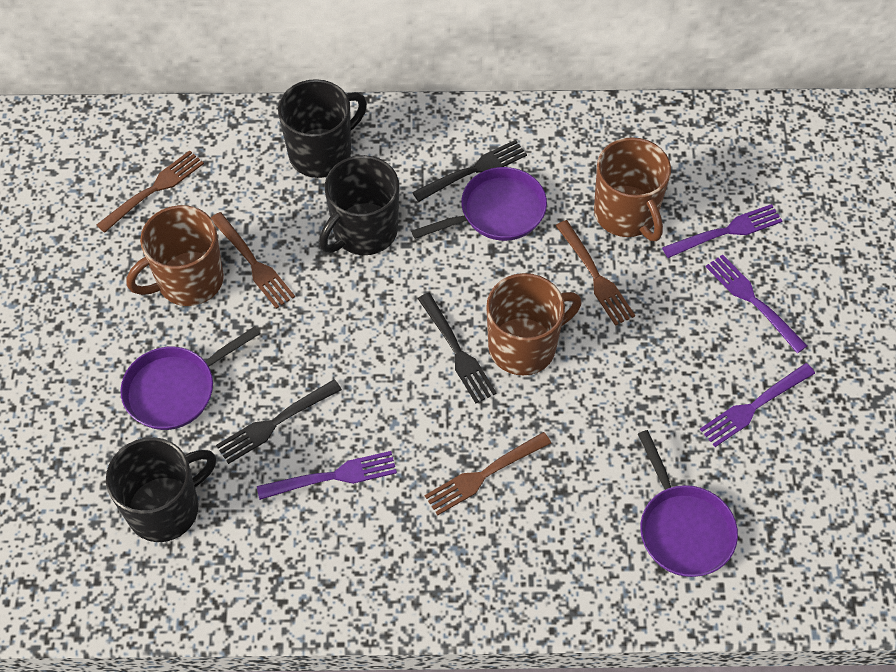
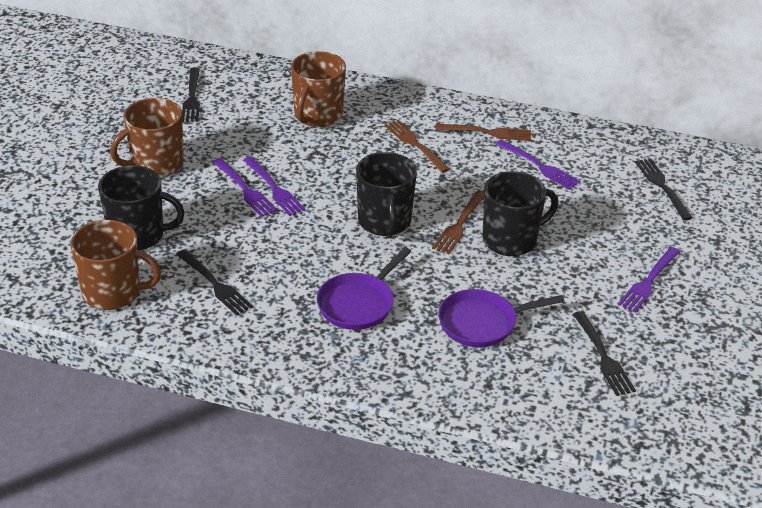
black fork: [216,379,342,464] [412,140,527,202] [418,293,497,403] = 3 -> [176,249,253,315] [182,67,200,122] [573,311,636,396] [635,159,693,220] = 4
brown fork: [96,150,204,233] [211,212,295,309] [425,432,551,516] [556,220,635,326] = 4 -> [385,120,450,173] [432,190,484,254] [435,124,531,141] = 3
purple pan: [121,326,260,430] [411,167,547,241] [638,430,738,577] = 3 -> [317,247,412,330] [438,289,564,347] = 2

